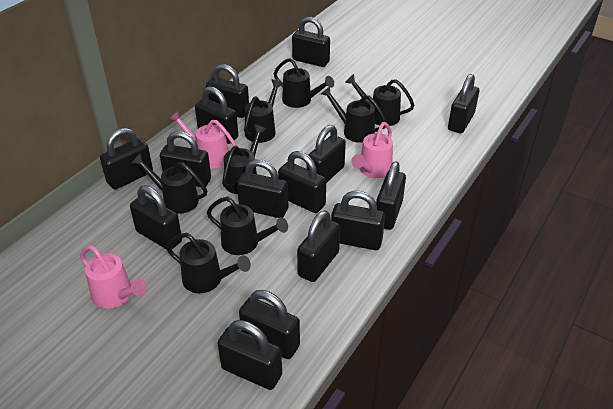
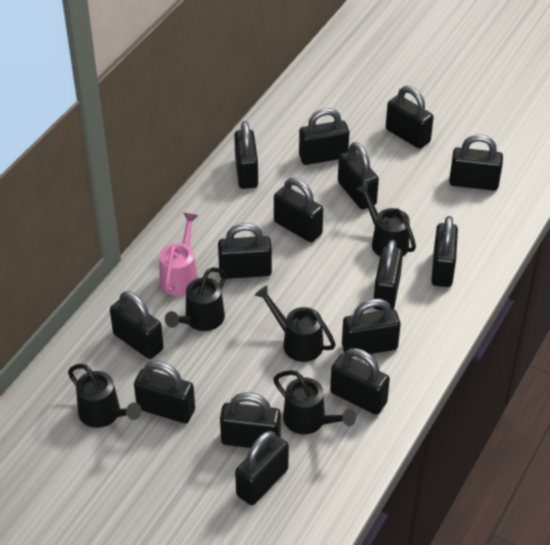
black watering can: [131,153,207,214] [166,233,251,293] [207,197,288,255] [222,125,266,194] [244,79,283,143] [274,58,334,108] [321,86,387,143] [345,74,415,126] = 8 -> [68,364,142,428] [165,267,226,331] [255,286,336,362] [273,370,356,434] [356,182,416,256] = 5
pink watering can: [80,245,147,309] [169,111,237,169] [351,122,393,178] = 3 -> [160,213,198,296] = 1

